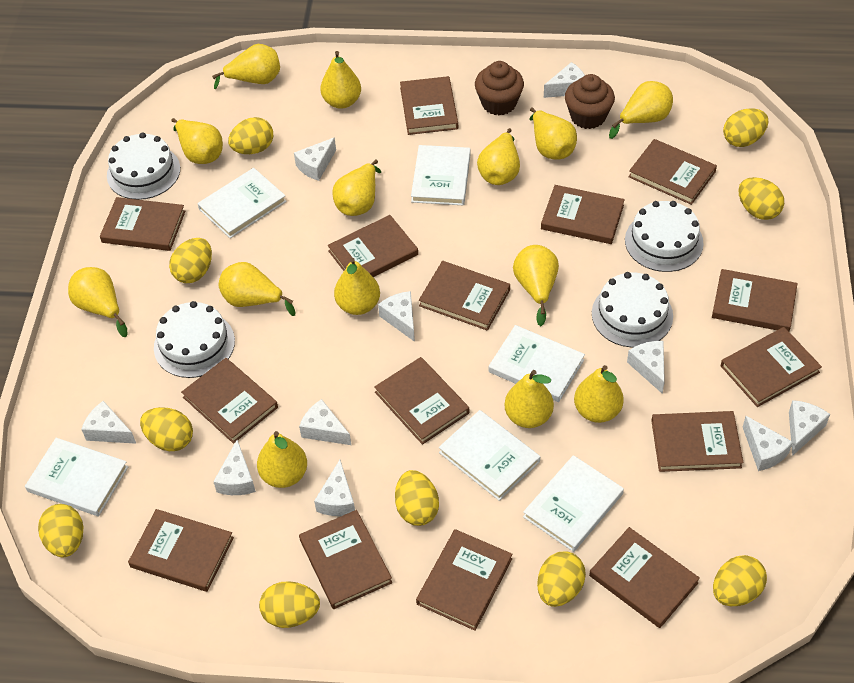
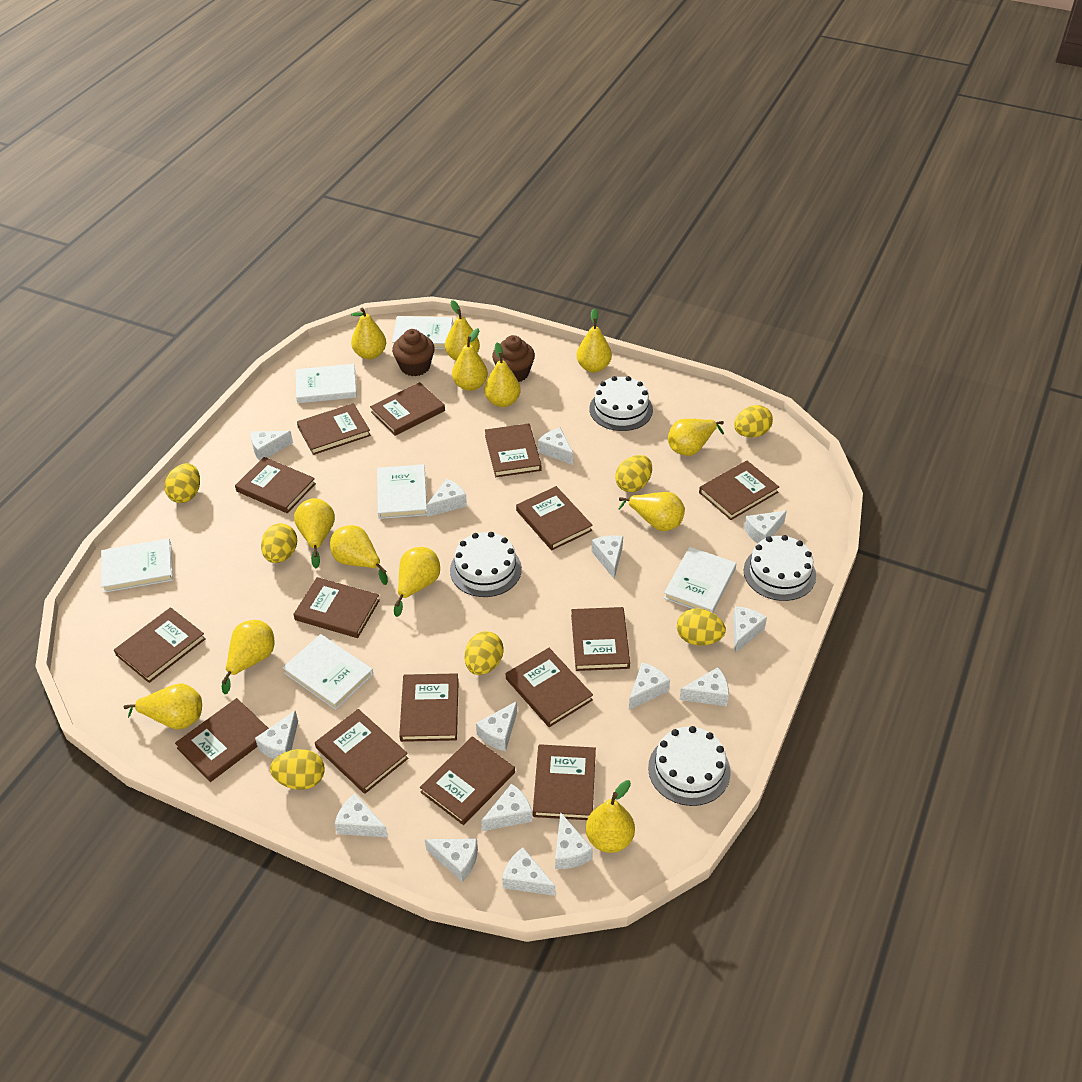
white cheese: [81,401,136,444] [213,440,256,495] [294,138,336,181] [299,399,351,445] [314,460,355,516] [378,291,415,342] [544,62,585,98] [627,341,665,394] [743,416,793,471] [789,400,830,456] = 10 -> [251,431,293,461] [255,710,298,759] [335,794,388,837] [425,839,478,882] [426,479,467,517] [476,701,517,752] [481,784,532,831] [502,847,555,896] [538,428,573,465] [555,812,593,869] [591,536,623,579] [629,662,670,710] [679,667,729,706] [733,606,767,653] [744,510,787,544] = 15
yellow egg: [38,504,83,557] [140,407,193,451] [169,238,212,283] [228,117,273,154] [259,581,320,628] [395,470,439,526] [537,551,586,607] [713,555,767,606] [723,108,769,147] [738,177,784,220] = 10 -> [164,463,200,503] [261,523,297,563] [270,749,325,790] [465,631,504,675] [615,455,652,492] [677,608,726,646] [734,405,773,437] = 7
yellow pear: [68,267,128,337] [171,118,223,164] [212,44,280,89] [219,262,295,316] [257,431,307,488] [320,51,361,109] [332,160,381,216] [334,258,380,315] [477,128,520,185] [504,370,554,428] [513,245,559,326] [530,107,577,160] [574,365,624,423] [609,81,673,139] = 14 -> [124,683,202,730] [222,620,274,694] [294,498,335,568] [330,525,388,585] [351,308,386,359] [394,547,440,617] [445,300,480,361] [452,328,488,391] [484,343,521,407] [576,309,612,373] [586,780,635,853] [618,492,685,531] [668,419,724,456] = 13

